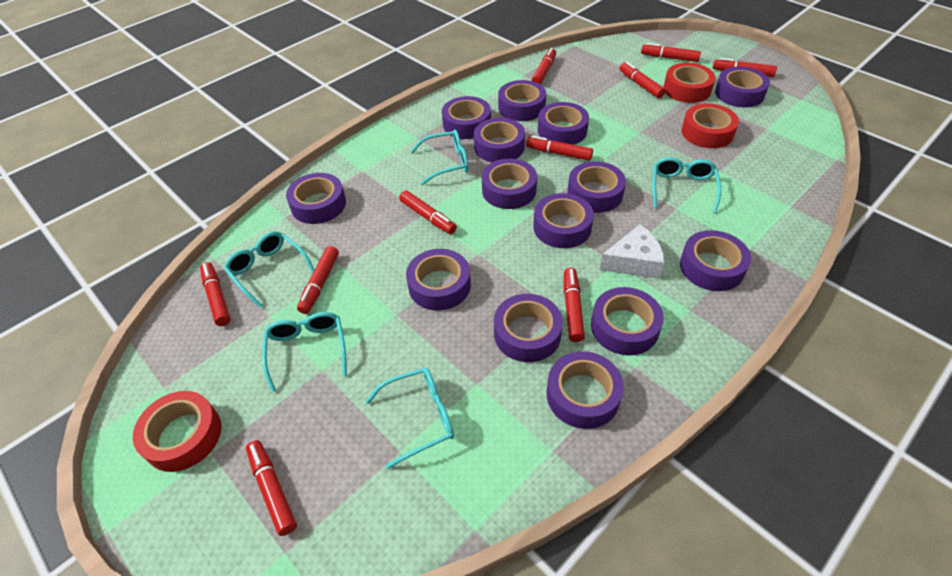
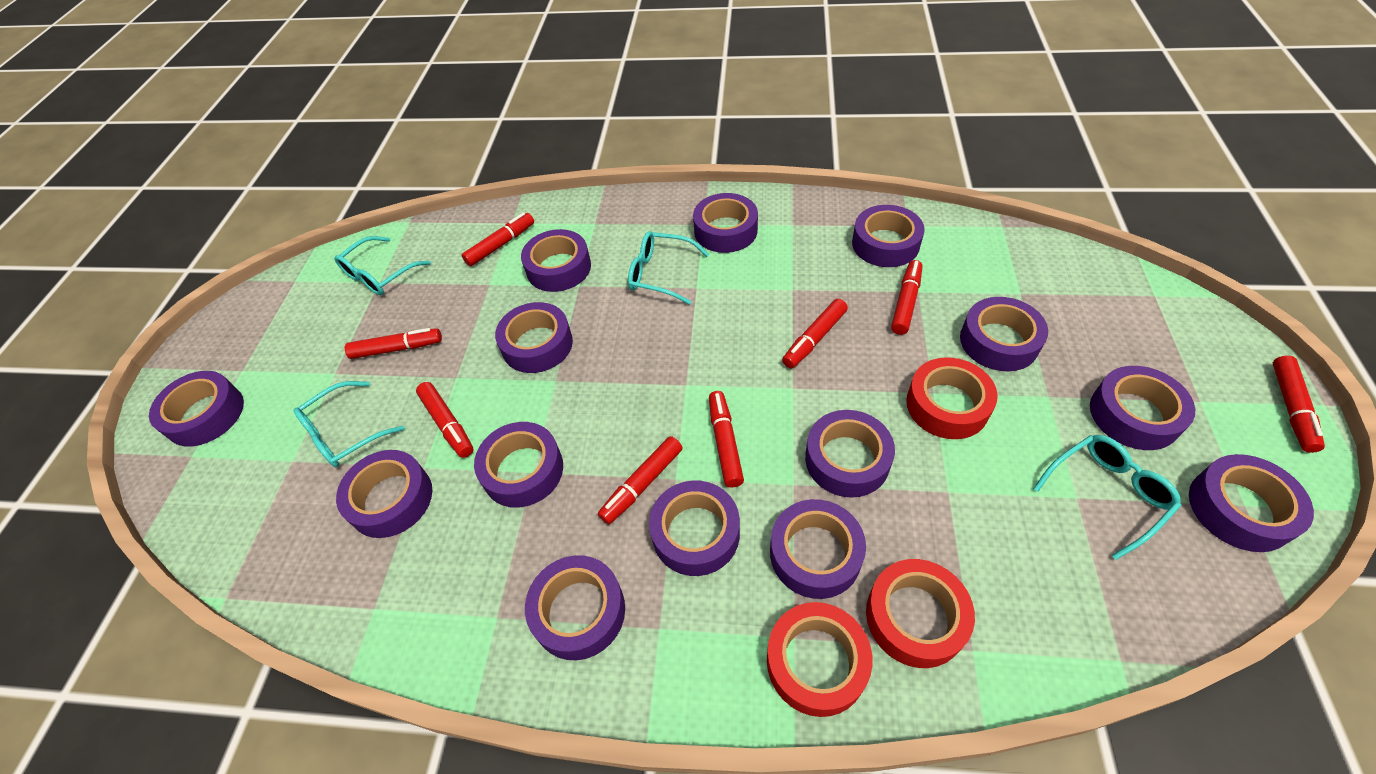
red marker: [200,262,231,326] [246,440,297,536] [297,246,339,314] [399,190,457,234] [526,135,593,161] [532,48,557,85] [564,268,585,342] [620,62,666,98] [641,43,701,62] [713,58,777,77] = 10 -> [345,328,442,359] [416,382,473,458] [461,212,534,266] [598,436,683,525] [709,391,744,488] [782,299,848,368] [891,260,922,335] [1273,355,1325,453] = 8
turquoise glasses: [224,231,315,308] [262,312,347,392] [365,368,454,469] [411,130,469,185] [653,157,722,213] = 5 -> [294,381,405,467] [334,236,431,295] [628,231,709,305] [1033,435,1181,560] = 4
white cheese: [600,225,665,279] = 1 -> none = 0

